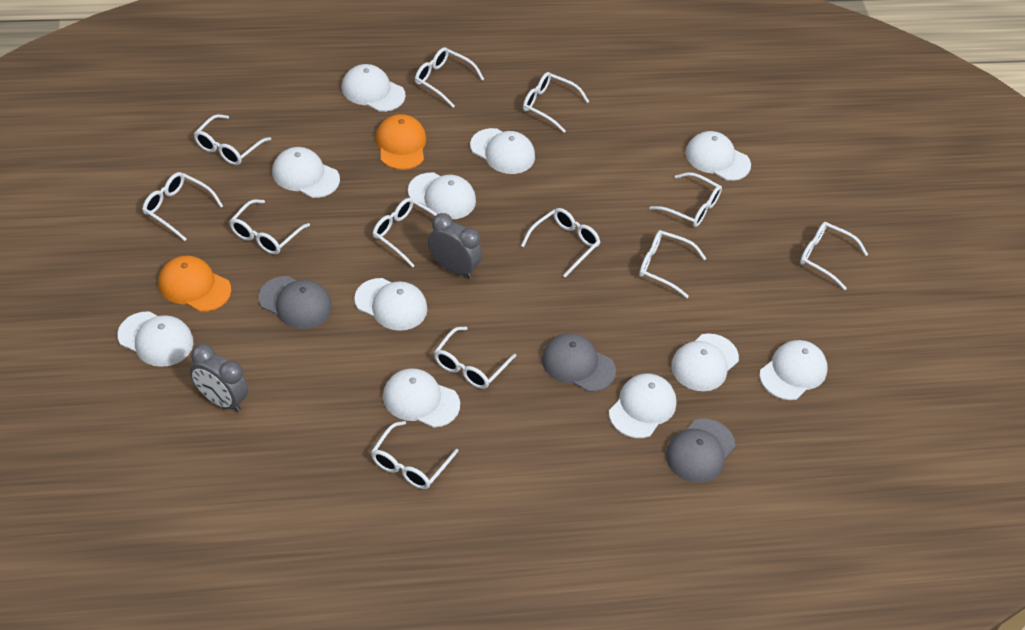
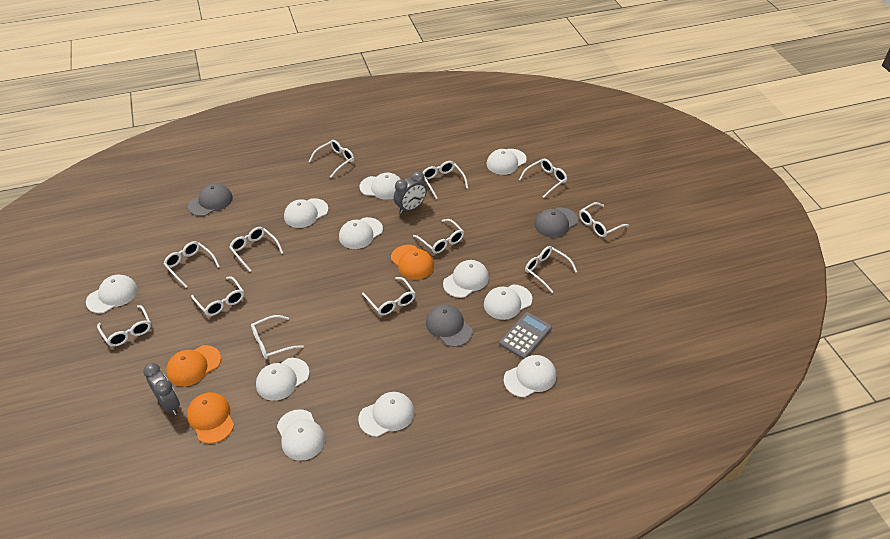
grey calculator: none = 0 -> [499,312,552,359] = 1
orange cap: [158,256,231,312] [376,114,426,170] = 2 -> [166,345,221,386] [187,392,234,443] [391,245,434,280] = 3

